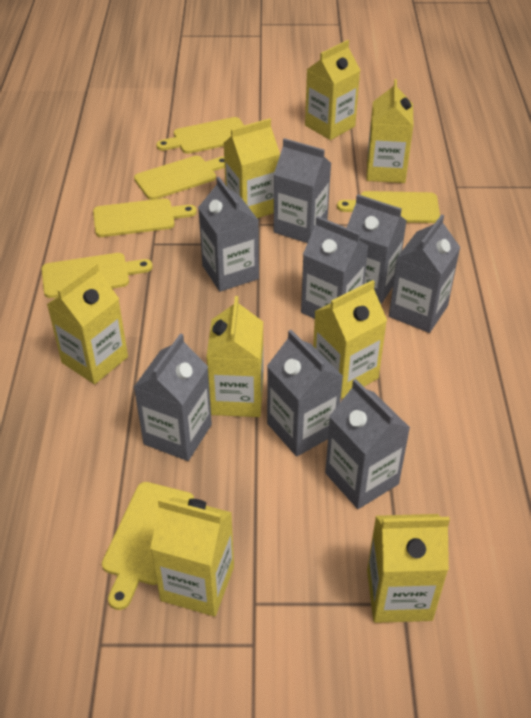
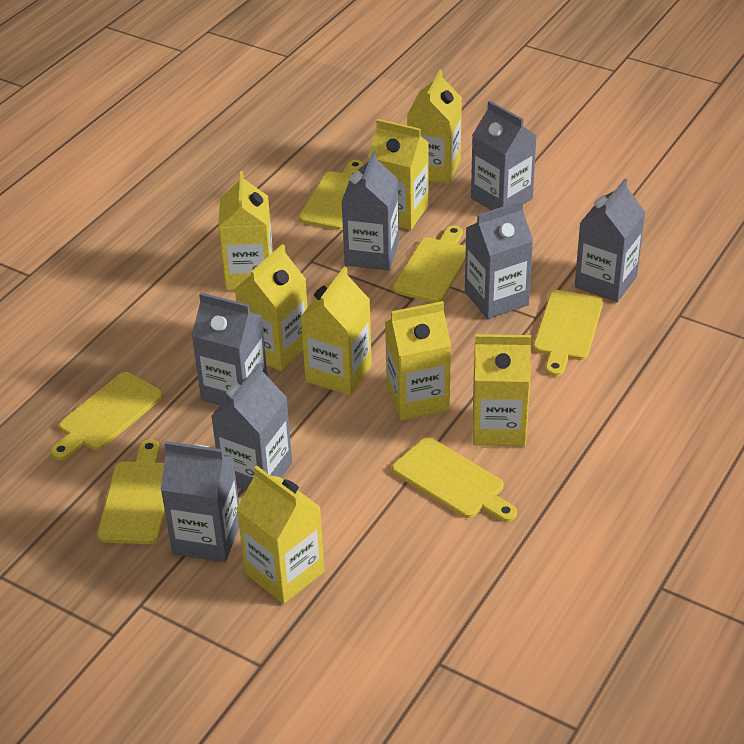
grey carton: [134,333,212,461] [198,177,259,292] [267,330,343,457] [274,138,331,243] [301,216,369,319] [325,379,410,509] [347,194,407,304] [389,214,461,333] = 8 -> [161,441,239,563] [192,293,267,405] [211,363,292,490] [341,151,399,271] [465,201,533,319] [471,101,537,210] [575,178,645,302] = 7

